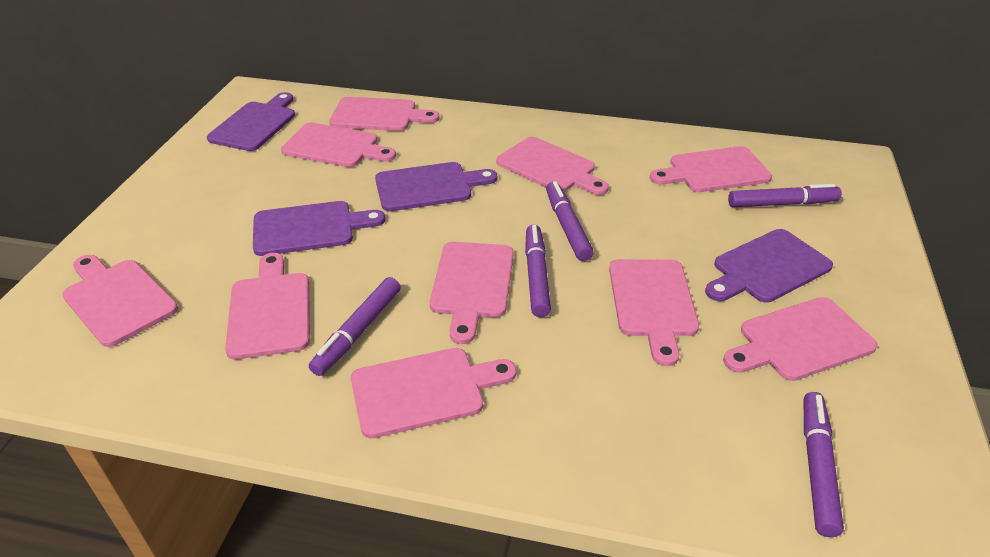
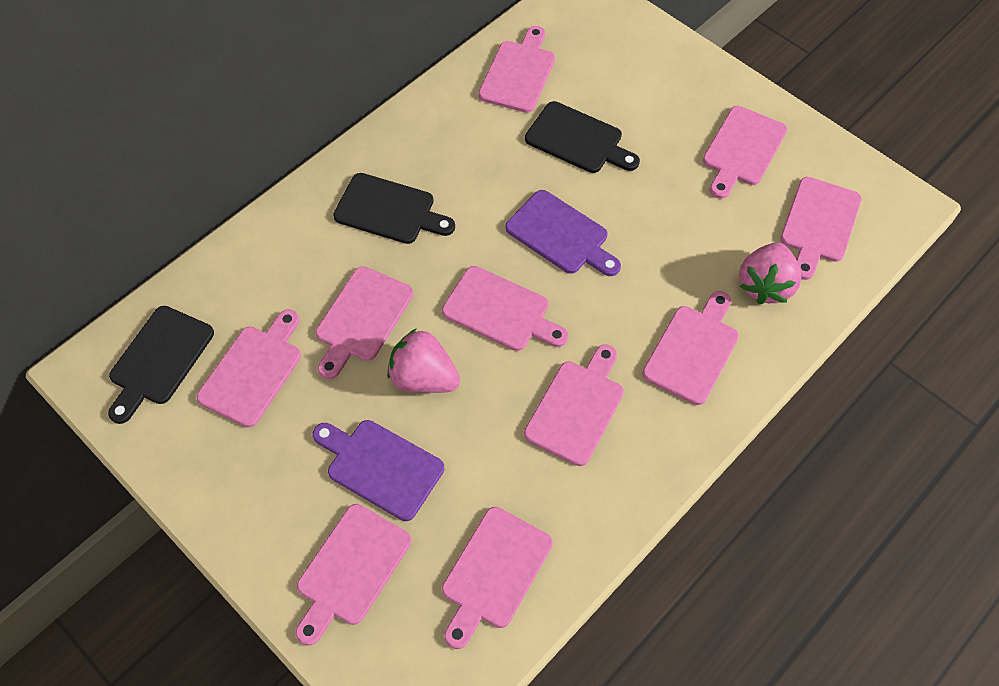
black cutting board: none = 0 -> [108,306,214,424] [333,173,455,244] [525,101,640,173] = 3
pink strawberry: none = 0 -> [387,328,460,393] [739,242,802,304] = 2
purple cutting board: [207,92,295,151] [253,201,385,256] [375,162,497,211] [705,229,833,303] = 4 -> [313,420,444,521] [505,190,621,276] = 2
purple marker: [309,277,401,376] [525,224,551,317] [546,181,594,261] [728,184,842,207] [804,392,844,537] = 5 -> none = 0

